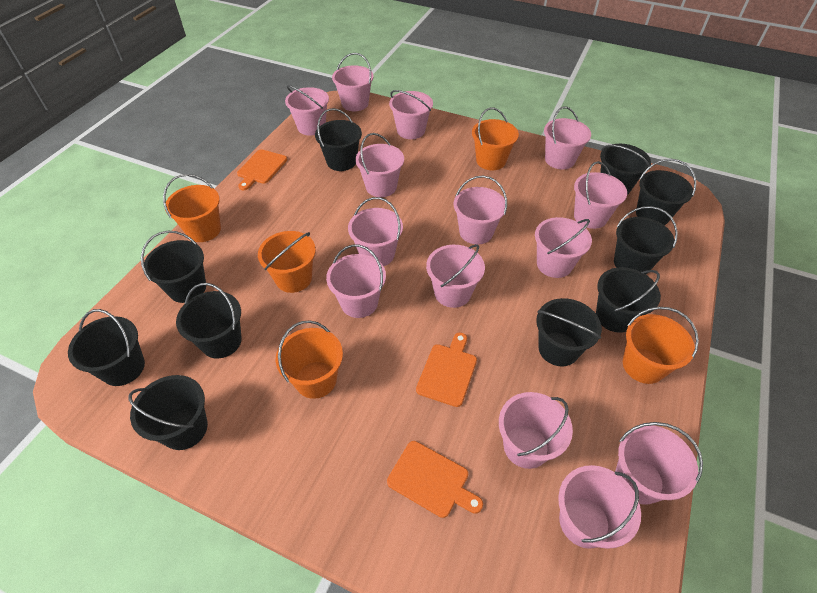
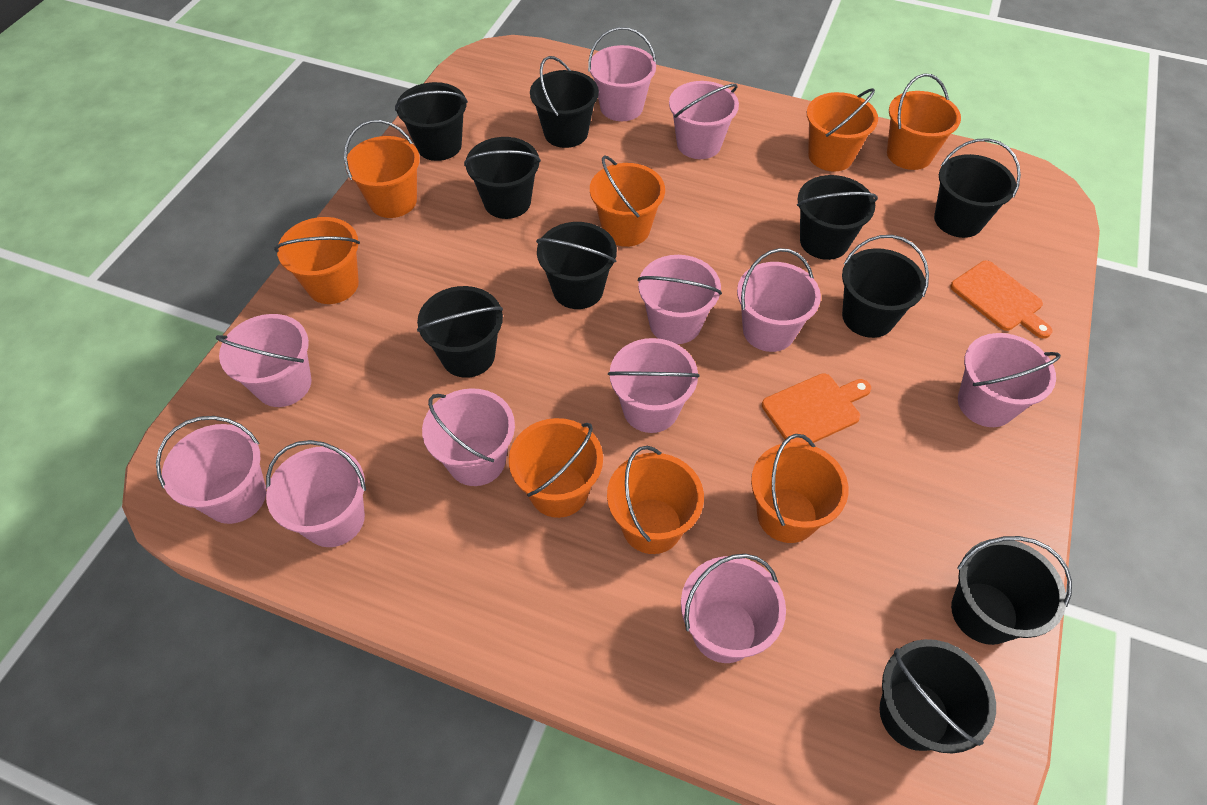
orange bucket: [163,174,221,242] [258,231,316,293] [276,320,343,399] [472,107,519,170] [623,307,699,384] = 5 -> [274,217,360,304] [344,120,420,218] [509,418,603,518] [590,155,665,247] [607,446,704,554] [751,434,849,543] [807,88,878,172] [887,73,961,170] = 8
orange cutting board: [237,149,287,190] [387,441,483,518] [416,332,477,407] = 3 -> [762,373,871,445] [950,261,1052,339] = 2
pink bucket: [285,85,329,136] [326,245,386,318] [332,53,374,111] [348,197,403,266] [355,133,404,197] [389,90,433,139] [426,244,485,308] [454,176,507,245] [499,392,573,469] [535,217,592,278] [544,107,591,169] [558,465,641,549] [574,161,627,229] [615,422,703,505] = 14 -> [156,416,266,524] [216,314,311,407] [266,440,366,547] [422,388,515,486] [588,27,656,121] [608,338,700,433] [638,255,722,344] [669,81,739,159] [681,554,786,663] [737,248,821,352] [958,333,1061,427] = 11

